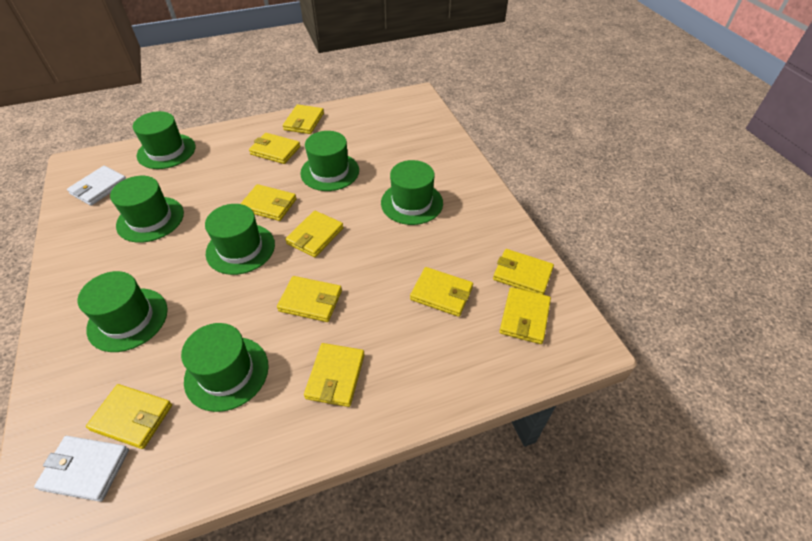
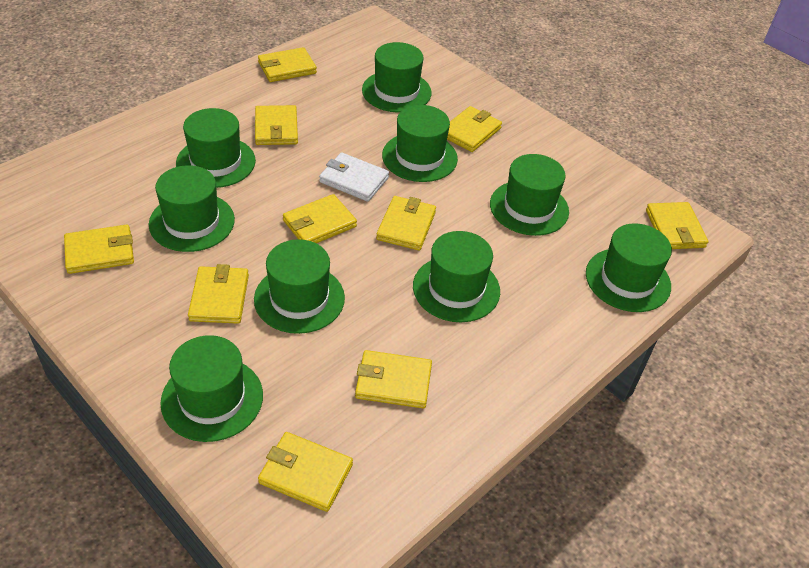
green hat: [78,271,168,352] [110,176,184,243] [133,111,195,169] [181,323,269,412] [205,204,275,275] [300,131,359,191] [381,160,443,225] = 7 -> [149,165,235,252] [160,335,263,442] [176,108,256,188] [254,239,345,334] [362,42,432,113] [382,105,458,182] [413,231,500,322] [490,154,569,236] [586,223,672,312] = 9
white wallet: [34,436,129,502] [67,166,126,206] = 2 -> [319,153,389,202] = 1

